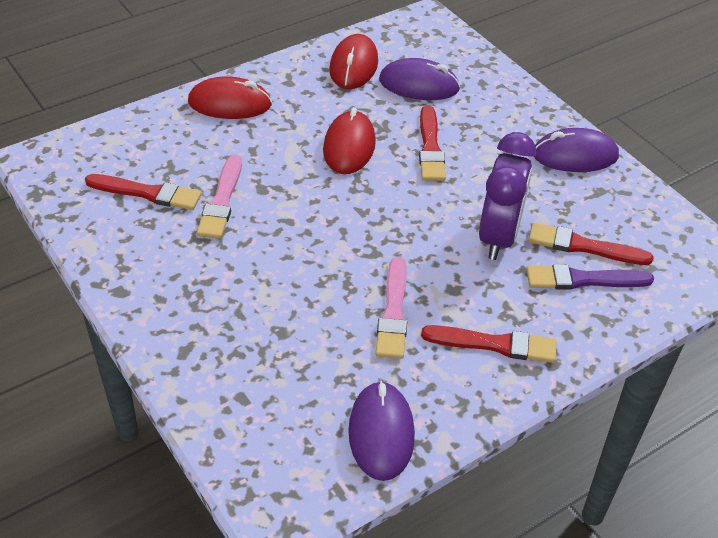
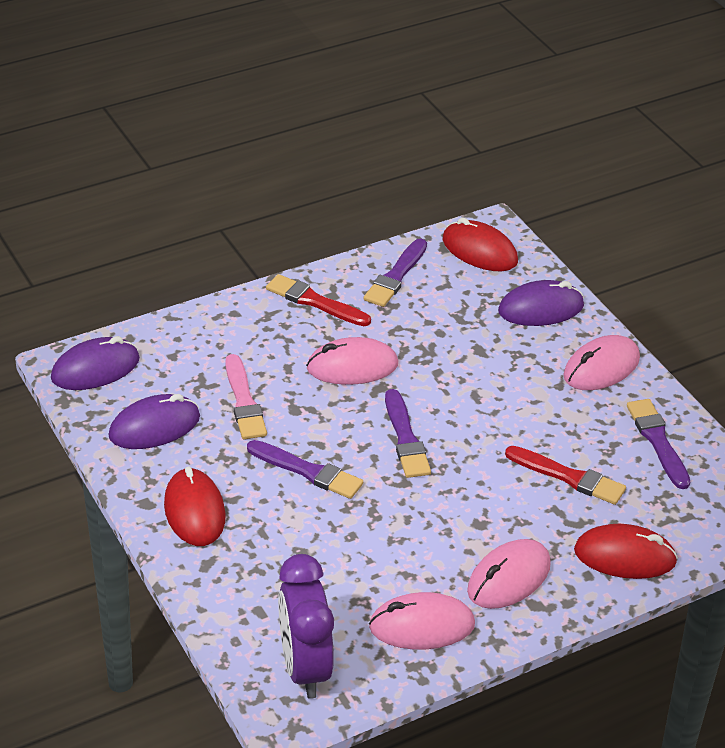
pink brush: [197,155,242,239] [376,257,407,359] = 2 -> [225,354,267,439] = 1
pink mouse: none = 0 -> [306,337,398,385] [369,592,475,650] [467,539,551,609] [563,335,640,390] = 4
purple brush: [526,264,654,290] = 1 -> [247,440,363,499] [364,238,427,307] [385,389,431,478] [627,399,690,489] = 4
red brush: [85,174,202,210] [419,105,446,181] [421,325,557,363] [528,223,653,265] = 4 -> [266,274,371,326] [505,446,626,505] = 2

